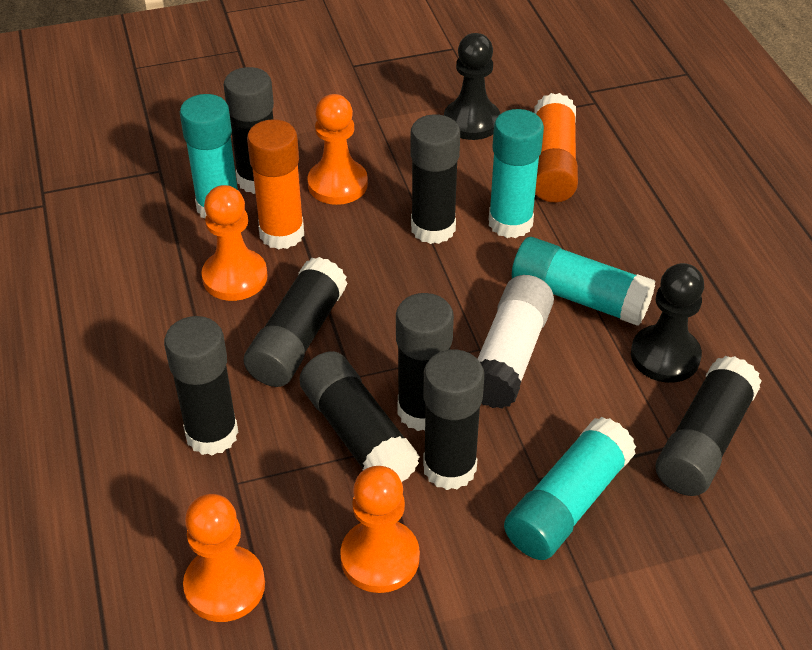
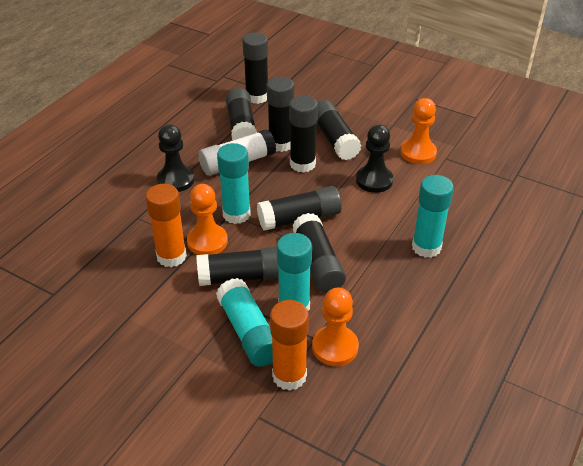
orange pawn: [183,494,265,622] [202,185,267,301] [307,94,368,205] [340,466,420,593] = 4 -> [187,184,228,255] [312,287,359,366] [401,98,437,164] = 3

